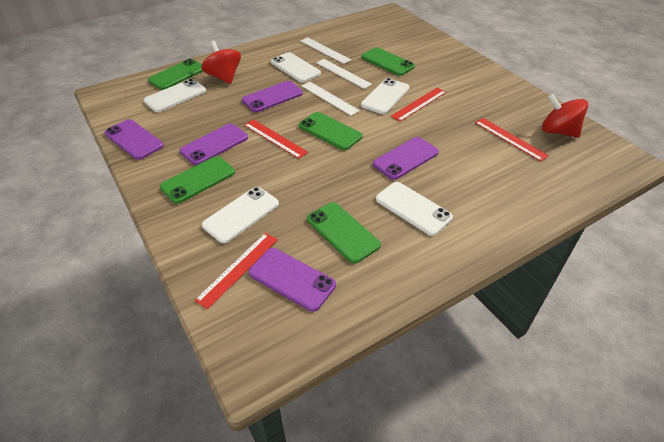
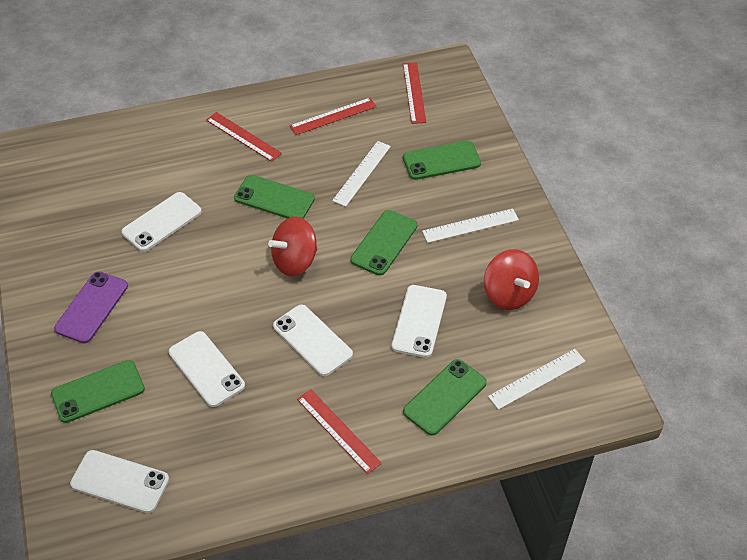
purple phone: [104,119,164,160] [179,124,248,165] [242,81,303,112] [248,248,336,312] [373,137,439,180] = 5 -> [54,271,128,343] = 1

